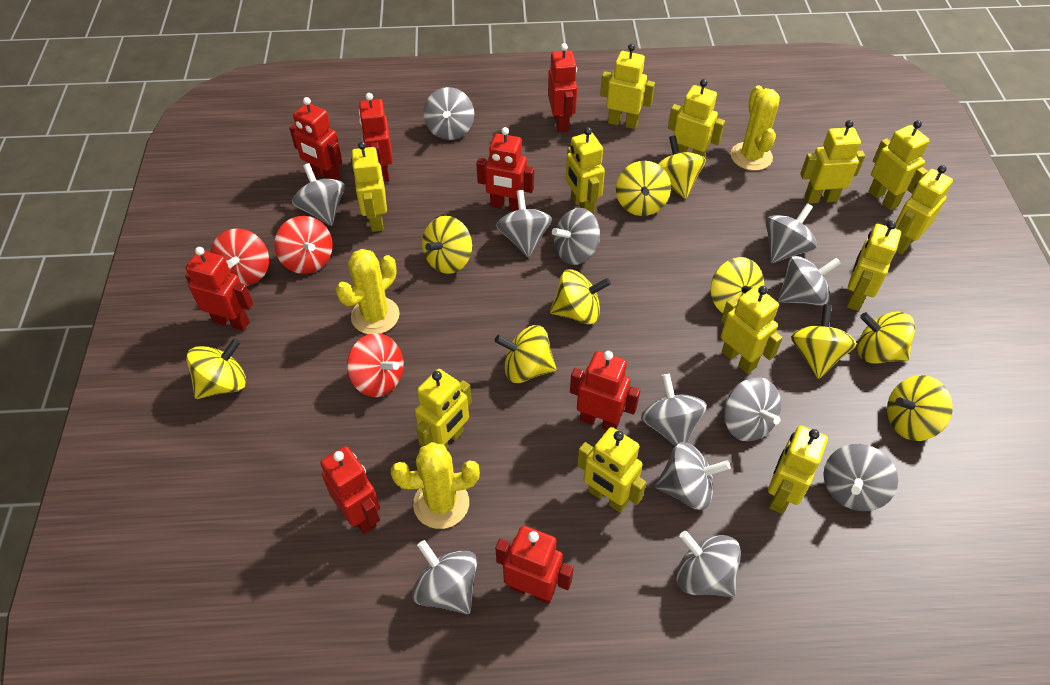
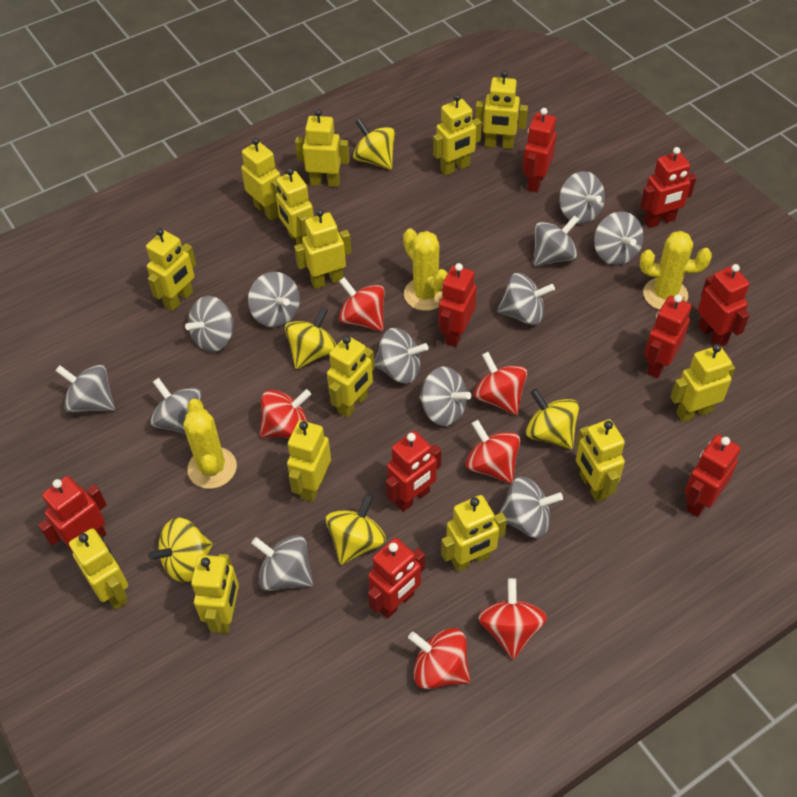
red robot: [185,247,253,331] [289,97,342,180] [320,446,380,534] [359,93,393,182] [476,127,534,211] [496,526,574,604] [548,43,577,132] [570,351,640,430] = 8 -> [38,476,107,553] [368,538,425,618] [386,431,441,512] [439,263,477,347] [523,108,556,192] [640,147,696,228] [644,295,692,378] [685,434,740,517] [698,264,750,347] = 9
red spinning top: [210,228,269,286] [274,216,333,274] [347,333,404,397] = 3 -> [260,389,311,438] [339,277,385,331] [408,628,470,689] [466,420,520,484] [474,352,527,415] [478,578,547,659] = 6
yellow robot: [351,141,387,232] [415,369,472,449] [566,127,605,215] [577,427,646,513] [600,44,655,129] [668,79,725,158] [721,286,783,374] [768,425,828,514] [800,120,865,204] [847,221,901,311] [868,120,930,210] [895,165,953,255] = 12 -> [69,528,128,610] [146,228,196,311] [191,554,239,634] [241,138,280,221] [276,168,314,245] [287,420,331,502] [294,209,352,289] [295,109,350,187] [327,336,375,418] [433,94,482,176] [441,495,507,572] [475,70,528,149] [576,419,625,502] [670,344,735,422] = 14
yellow spinning top: [186,338,246,399] [422,216,472,274] [495,325,557,383] [550,270,611,324] [616,161,671,216] [658,135,706,199] [710,257,764,313] [791,304,857,379] [857,312,915,364] [887,375,953,441] = 10 -> [148,518,213,583] [285,307,336,369] [326,494,386,565] [353,118,395,170] [526,389,579,450] = 5

